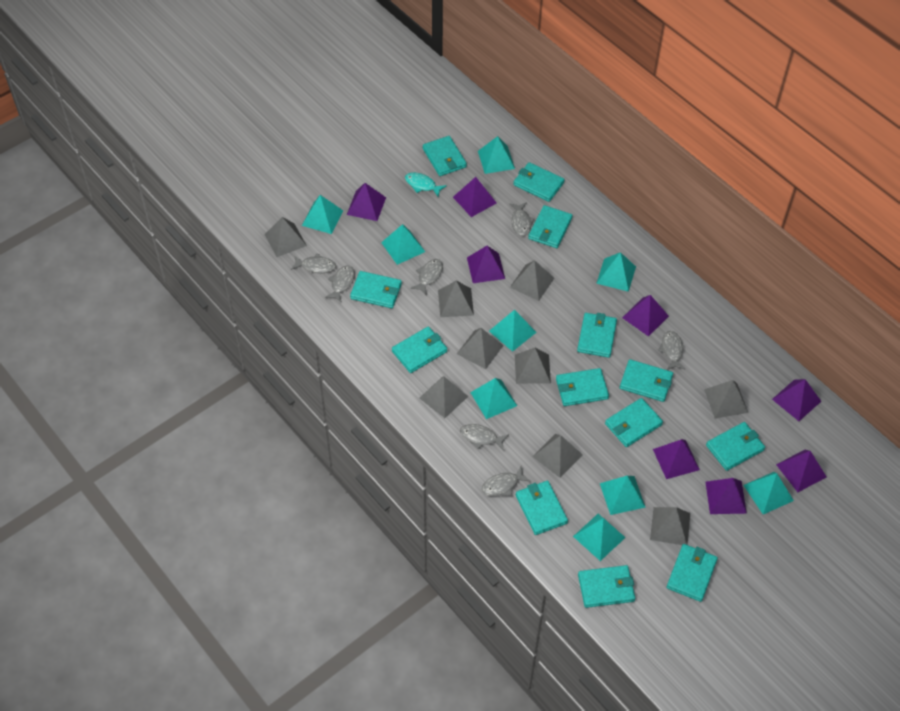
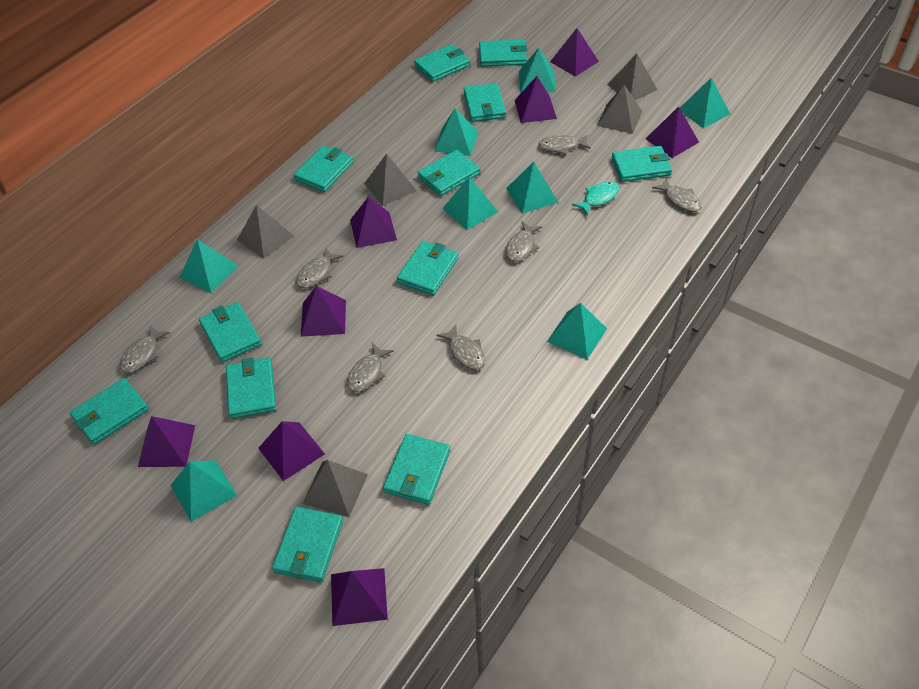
grey pyramid: [264,217,307,257] [419,376,468,418] [438,280,474,317] [457,328,504,369] [510,260,554,301] [515,348,551,384] [532,434,583,478] [650,507,690,545] [704,380,748,419] = 9 -> [237,205,294,259] [303,460,368,517] [364,154,417,206] [597,85,642,134] [607,54,657,100] = 5
turquoise pyramid: [302,195,343,234] [381,224,425,265] [470,378,517,419] [478,136,515,174] [489,310,537,352] [573,514,625,561] [596,252,636,292] [600,476,646,515] [743,472,794,514] = 9 -> [171,460,237,522] [179,239,238,293] [434,108,478,156] [442,176,498,230] [506,161,558,213] [519,48,556,93] [547,303,607,359] [680,78,730,128] = 8
turquoise wallet: [350,271,402,308] [392,326,447,373] [423,136,467,176] [513,162,565,202] [516,481,568,535] [528,205,572,248] [556,368,609,406] [577,313,617,358] [578,565,635,608] [605,398,663,447] [620,359,673,402] [666,544,718,602] [706,422,765,471] = 13 -> [70,378,149,445] [199,302,262,362] [226,357,276,419] [272,507,343,582] [294,145,353,192] [383,434,451,505] [397,241,459,295] [414,44,470,82] [417,150,480,196] [464,83,506,122] [479,39,527,67] [611,146,672,182] = 12

